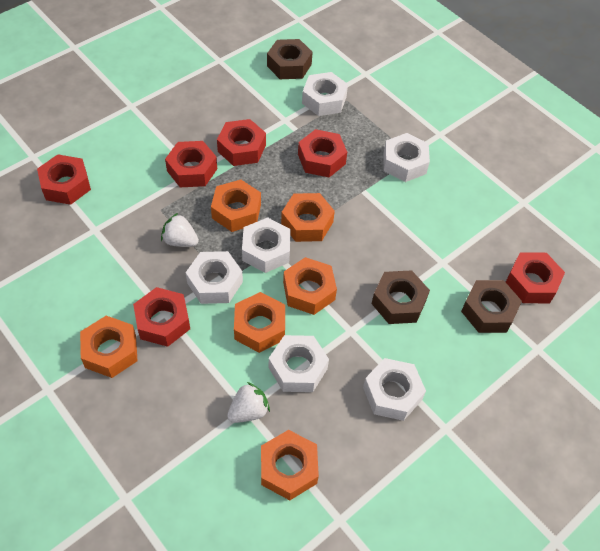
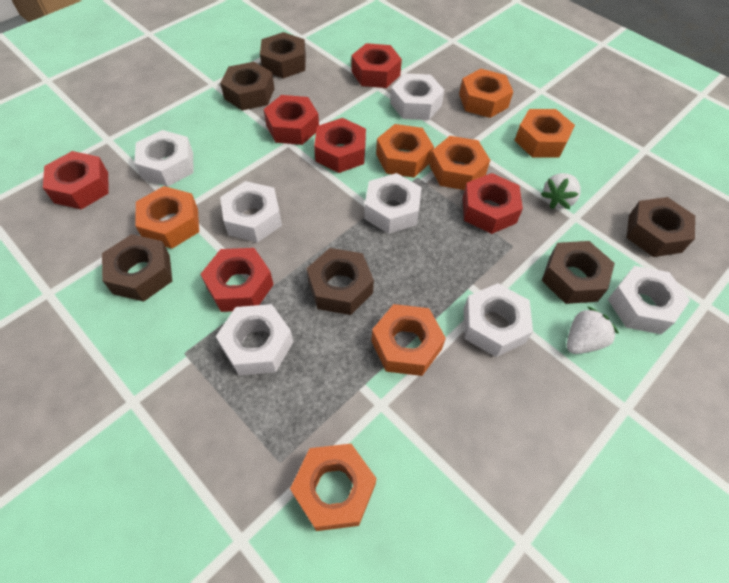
brown nut: [267,39,313,79] [372,270,430,324] [461,280,522,333] = 3 -> [102,234,172,302] [220,62,275,111] [260,32,306,79] [306,248,374,315] [542,241,615,304] [627,197,695,257] = 6
orange nut: [80,316,138,378] [211,180,261,232] [234,292,285,353] [261,430,319,500] [281,193,335,242] [283,257,337,315] = 6 -> [135,186,199,249] [290,444,377,531] [371,304,446,376] [376,124,434,178] [430,136,490,190] [459,69,513,118] [514,109,575,158] = 7
white nut: [186,251,243,304] [242,217,291,273] [269,335,329,392] [302,72,348,116] [363,358,426,421] [383,133,430,182] = 6 -> [134,130,194,187] [216,304,293,375] [220,181,282,243] [364,173,422,234] [390,73,444,120] [464,283,533,357] [608,266,690,335] = 7

